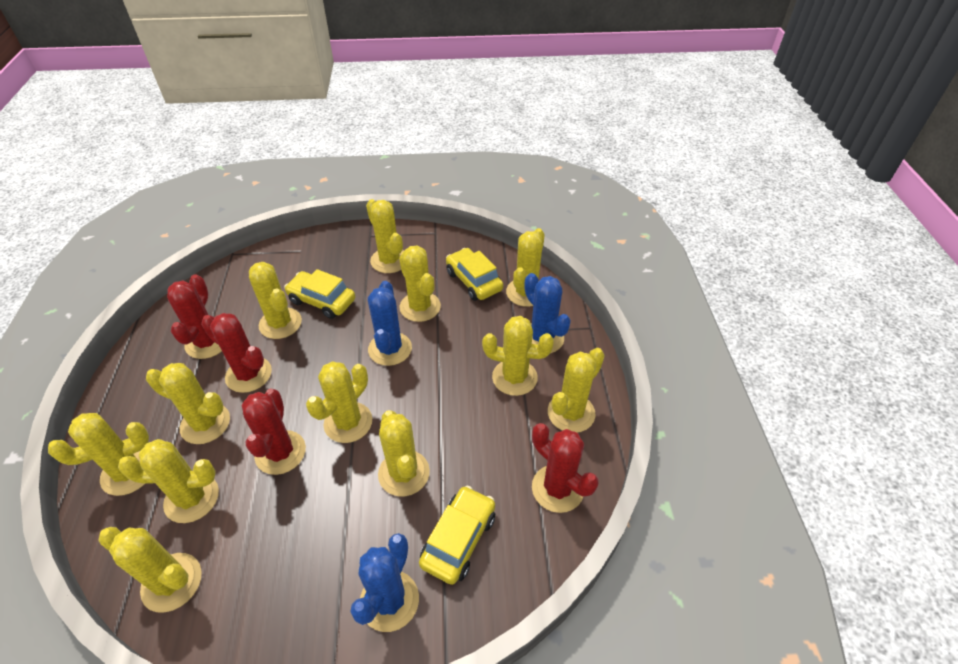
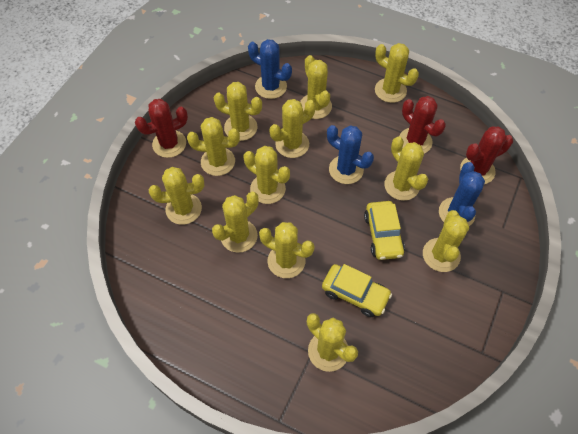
red cactus: [167,275,222,359] [201,313,272,393] [242,389,306,475] [532,423,599,513] = 4 -> [135,99,188,158] [399,96,446,154] [460,126,513,184] = 3
yellow car: [284,269,356,319] [419,485,495,585] [446,248,503,301] = 3 -> [322,264,392,317] [364,201,405,260] = 2

